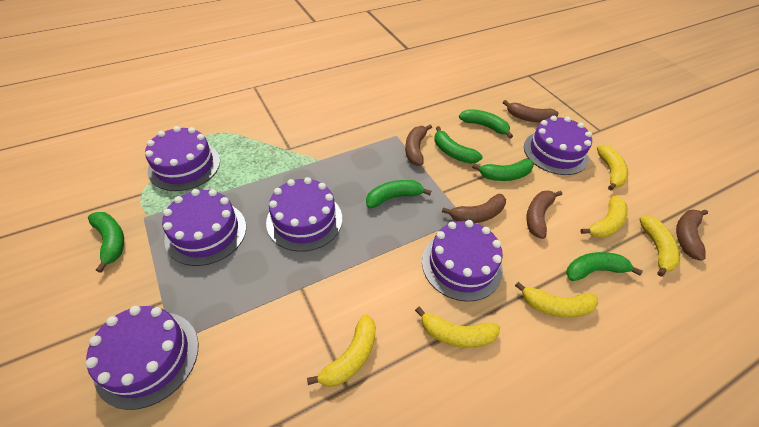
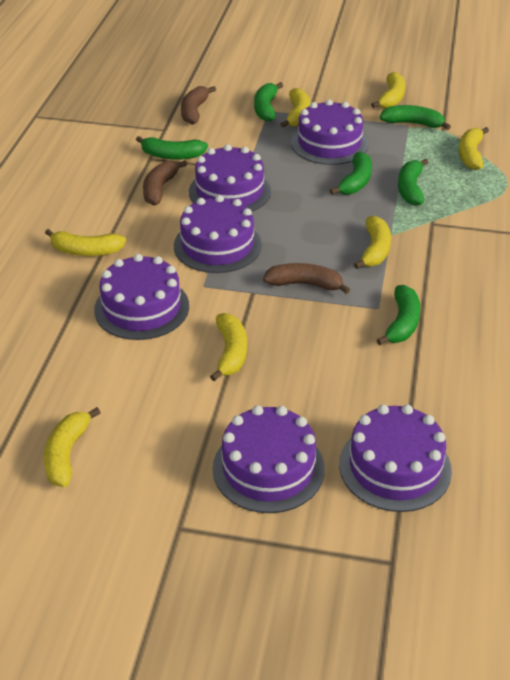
brown banana: [405,124,432,166] [442,194,506,223] [503,100,559,122] [527,191,562,239] [676,210,708,261] = 5 -> [143,160,187,205] [181,86,216,125] [263,263,350,294] = 3
yellow banana: [307,314,376,387] [415,307,500,348] [515,282,598,318] [580,196,628,238] [597,145,628,190] [639,216,680,277] = 6 -> [44,407,101,487] [45,229,126,256] [210,313,247,381] [280,88,311,128] [354,216,391,269] [371,72,405,108] [459,127,489,170] = 7

